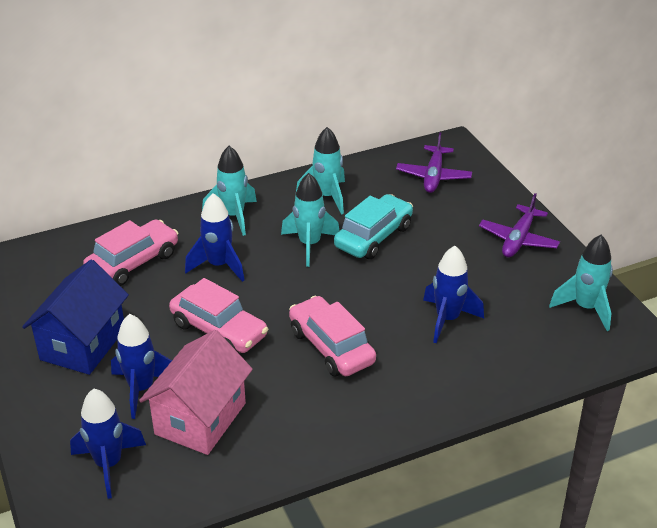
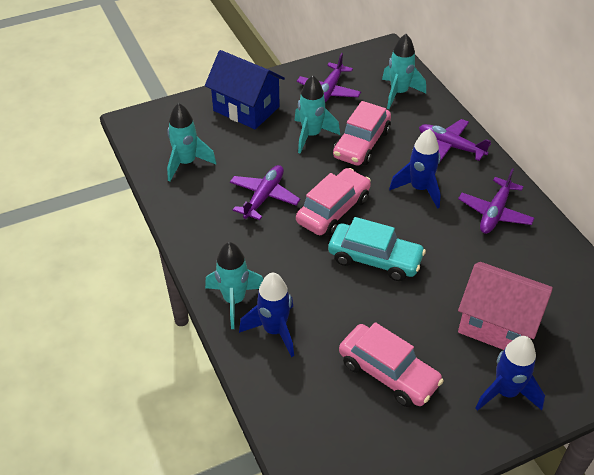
blue rocket: [70,389,146,499] [111,314,172,419] [185,193,244,282] [423,246,484,343] = 4 -> [239,273,294,357] [389,129,441,209] [475,336,545,411] = 3
purple plane: [396,132,472,193] [479,193,560,258] = 2 -> [230,165,300,220] [297,53,361,103] [419,119,491,162] [458,168,535,234] = 4

